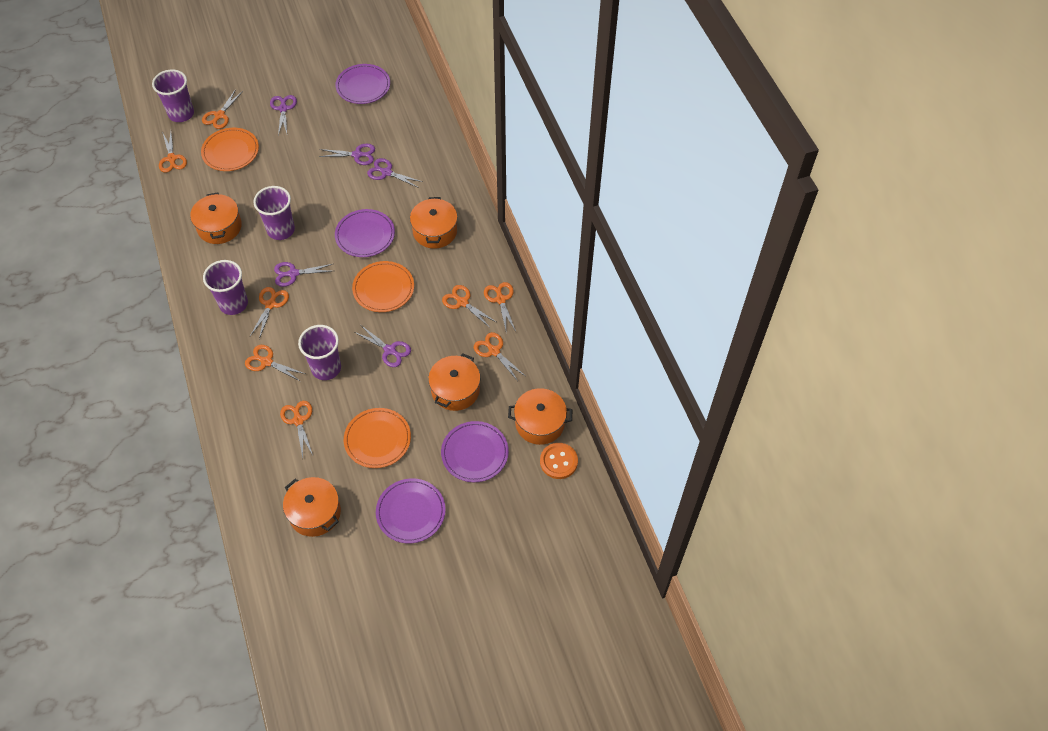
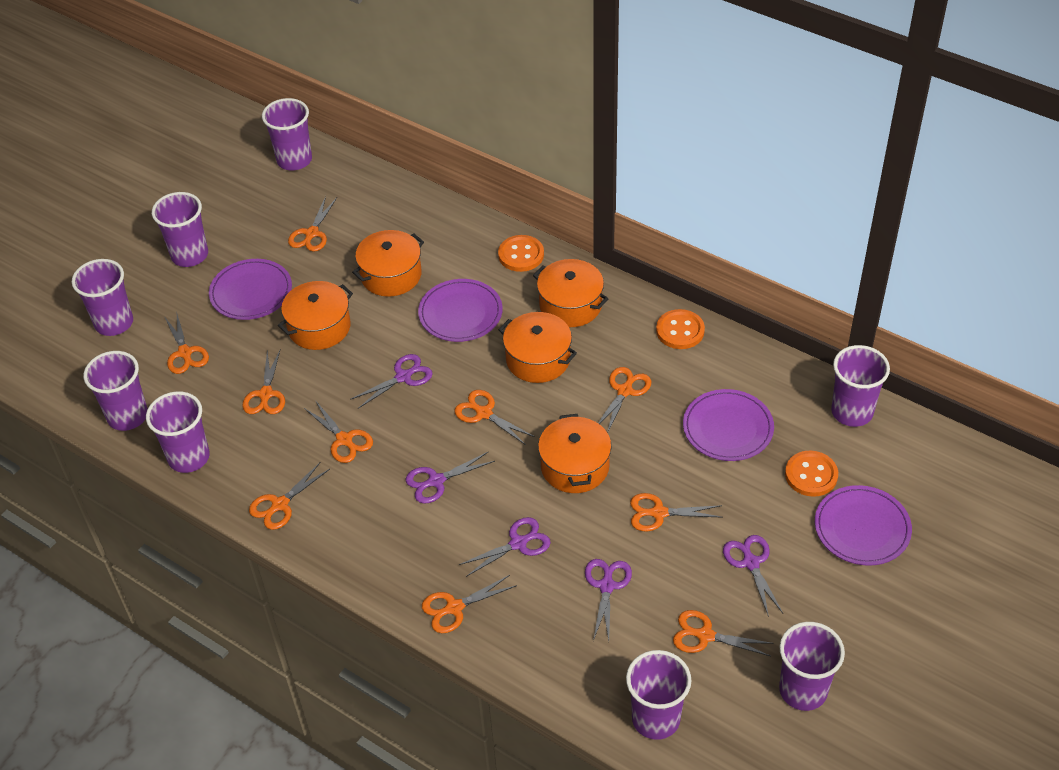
orange button: [540,443,578,479] = 1 -> [498,235,544,272] [656,309,705,349] [785,451,838,497] = 3
orange plate: [201,128,259,171] [344,408,411,468] [352,261,414,312] = 3 -> none = 0
orange scissors: [159,132,187,173] [202,89,243,129] [245,345,305,382] [250,287,289,339] [280,401,313,458] [442,285,496,328] [474,332,525,381] [484,282,516,331] = 8 -> [164,311,209,374] [242,350,285,414] [249,463,330,530] [288,196,337,252] [304,400,373,463] [422,575,517,633] [454,390,535,445] [598,367,651,433] [630,493,723,532] [673,610,774,656] = 10
purple cup: [152,69,194,122] [203,260,248,315] [253,186,295,240] [298,325,341,380] = 4 -> [72,259,133,336] [83,351,148,431] [146,391,210,473] [152,192,208,267] [262,98,312,170] [626,650,691,740] [779,622,845,711] [831,345,890,427] = 8

